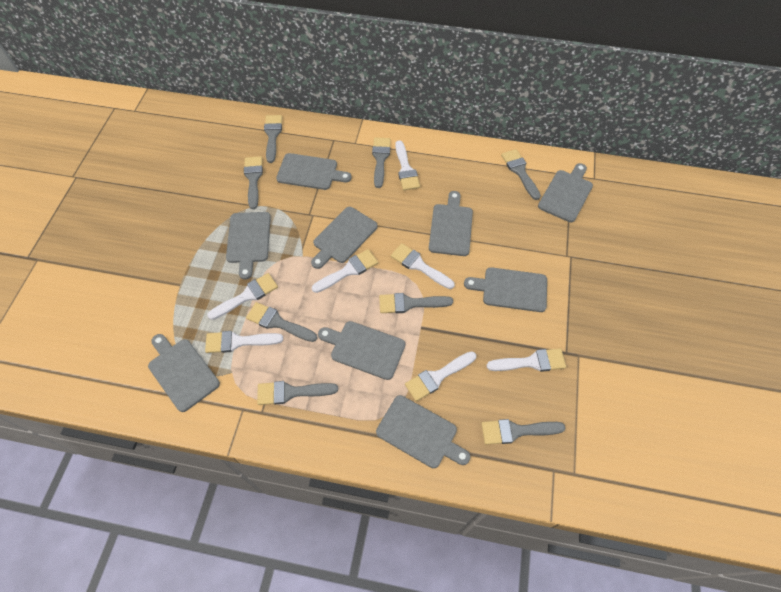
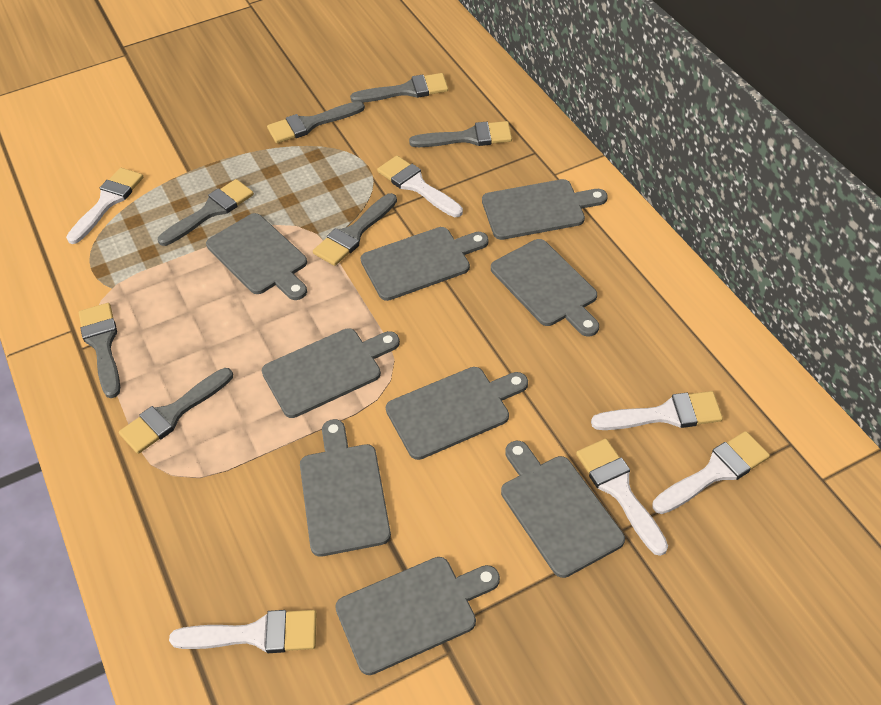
grey brush: [244,156,263,209] [246,302,317,342] [257,381,338,405] [264,115,282,163] [372,138,391,188] [379,293,453,313] [481,419,565,445] [501,149,541,200] = 8 -> [79,303,120,398] [119,368,233,454] [158,179,254,246] [267,101,365,143] [313,193,397,266] [350,73,448,103] [409,121,512,147] = 7
white brush: [205,331,283,353] [207,273,278,320] [312,249,378,293] [391,243,455,289] [395,140,420,190] [405,351,476,401] [486,348,566,372] = 7 -> [66,168,143,244] [169,610,316,653] [377,156,463,217] [576,439,668,556] [591,391,723,430] [652,431,770,514] = 6

